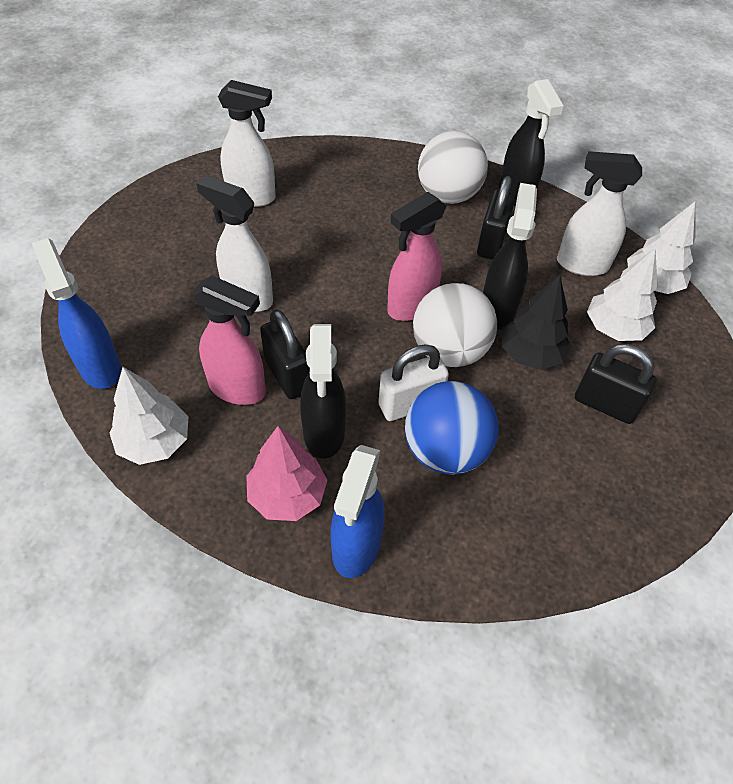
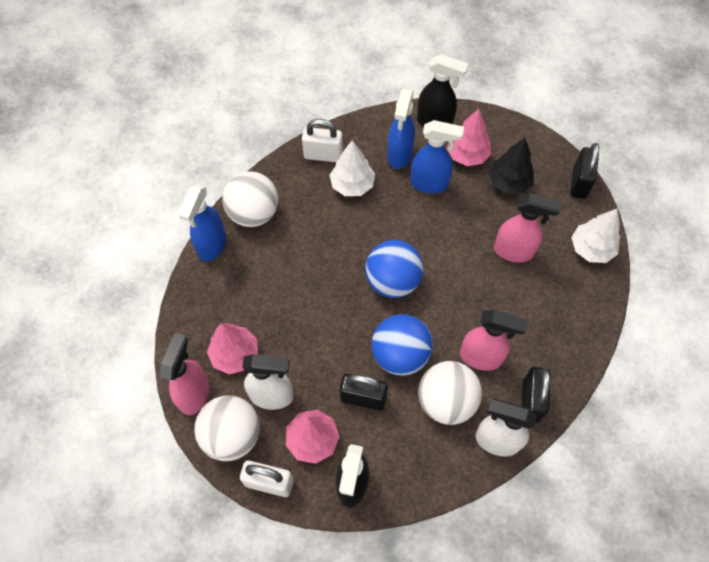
black spray bottle: [300,324,346,459] [483,183,537,330] [499,79,564,207] = 3 -> [336,444,369,507] [417,54,469,127] = 2
blue ball: [405,381,499,475] = 1 -> [365,240,423,298] [372,314,433,376] = 2
blue spray bottle: [31,238,121,389] [330,445,384,578] = 2 -> [178,184,226,262] [387,89,415,169] [410,120,464,193] = 3
pink spray bottle: [192,275,266,405] [387,192,446,321] = 2 -> [160,333,210,415] [460,309,528,371] [494,193,562,262] = 3
pink tree: [246,426,327,521] = 1 -> [207,323,258,375] [286,410,340,464] [447,109,492,166] = 3
white ball: [413,283,497,367] [418,131,488,204] = 2 -> [194,395,260,461] [222,171,278,227] [418,361,482,425] = 3
white padlock: [378,344,449,421] = 1 -> [240,460,293,497] [302,119,343,162] = 2
white spray bottle: [196,175,273,312] [218,80,276,207] [557,151,642,276] = 3 -> [242,354,294,410] [475,398,537,457] = 2
white tree: [109,367,189,465] [587,248,658,341] [627,202,696,294] = 3 -> [330,140,375,196] [571,209,620,263] = 2

